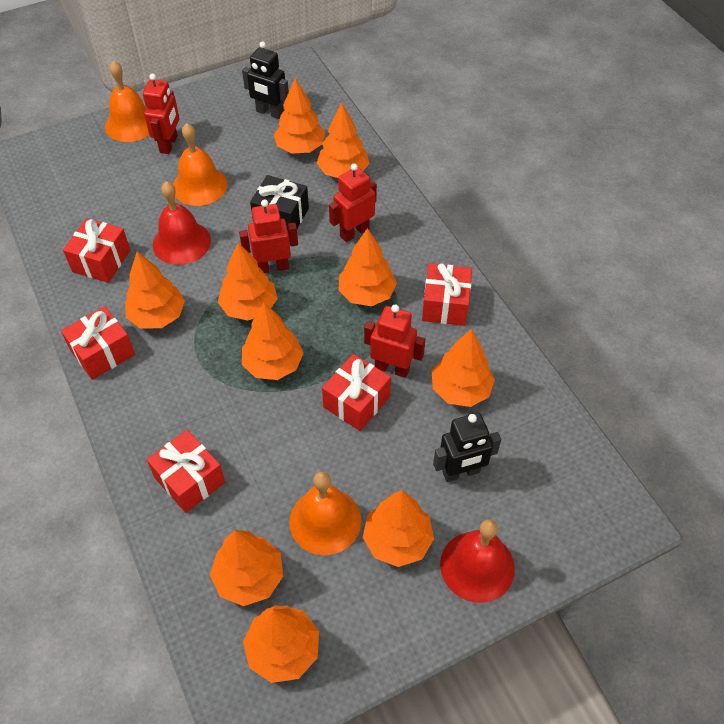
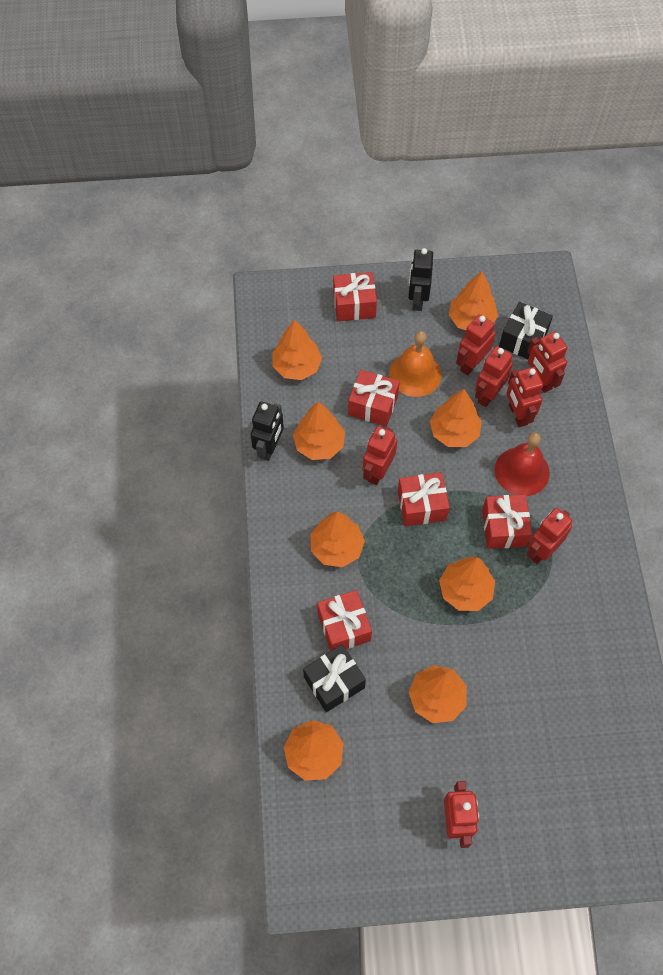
black gift: [250,175,309,229] = 1 -> [303,644,366,712] [499,302,553,359] = 2
orange bell: [105,60,149,142] [173,123,228,206] [289,471,361,555] = 3 -> [389,331,442,397] = 1
orange tree: [125,251,185,329] [210,530,283,606] [218,242,278,321] [242,302,304,380] [243,605,319,683] [274,78,325,154] [317,103,370,178] [338,228,397,306] [363,490,434,567] [432,329,495,407] = 10 -> [272,319,322,380] [284,720,344,781] [293,401,345,460] [310,511,365,567] [409,665,467,723] [430,389,482,447] [439,556,495,611] [449,271,498,330] = 8
red bell: [153,181,211,265] [440,519,515,603] = 2 -> [495,432,550,496] = 1
red robot: [143,73,179,154] [239,199,298,273] [329,163,377,242] [364,304,426,378] = 4 -> [363,426,397,485] [444,781,479,848] [456,314,496,376] [475,346,513,407] [506,367,543,427] [527,332,568,393] [527,508,572,564] = 7

